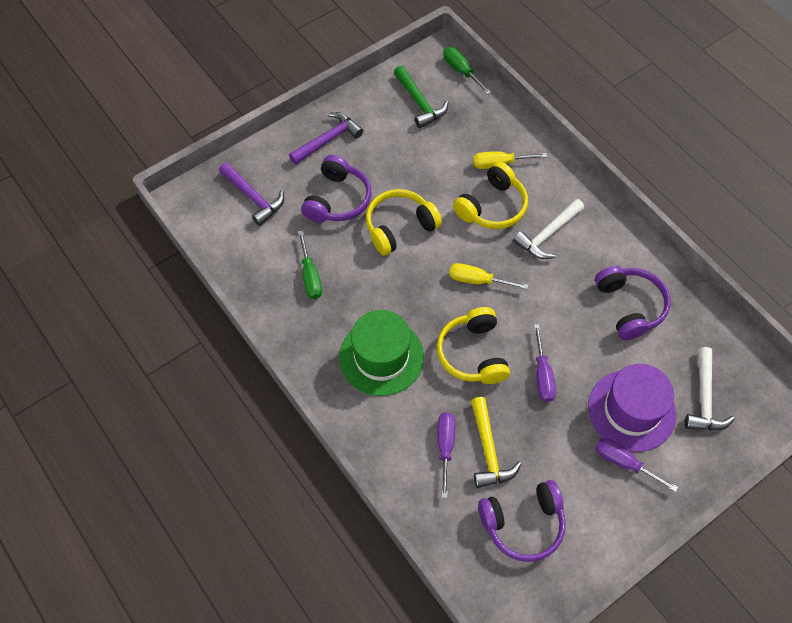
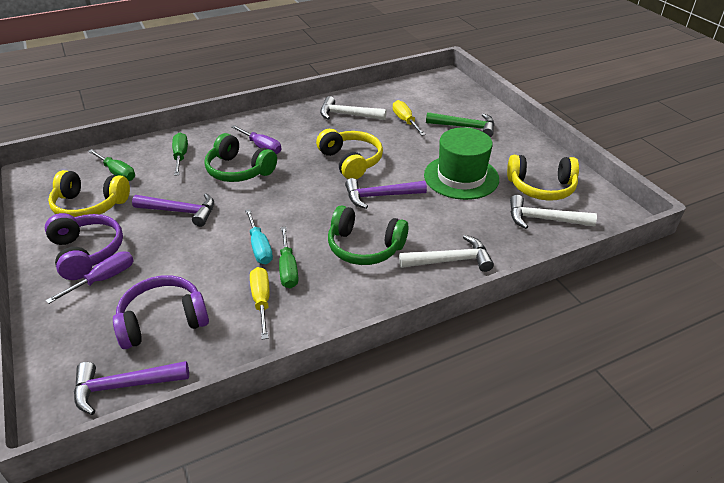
green headphones: none = 0 -> [204,133,277,182] [328,206,409,265] = 2
green screwdriver: [298,230,322,299] [443,47,491,95] = 2 -> [88,149,135,181] [172,132,188,176] [279,227,299,289] = 3
purple hammer: [219,162,284,226] [289,112,363,165] = 2 -> [74,361,189,415] [132,193,214,227] [345,178,427,209] = 3
purple hat: [588,364,676,452] = 1 -> none = 0
purple headphones: [301,155,371,223] [478,480,566,562] [595,266,671,340] = 3 -> [45,213,123,280] [113,275,209,349] = 2
purple screwdriver: [437,412,455,498] [534,324,556,402] [595,438,678,492] = 3 -> [46,251,134,304] [231,125,282,154] = 2
turquoise screwdriver: none = 0 -> [245,209,273,264] = 1
white hammer: [513,199,584,259] [685,347,735,431] = 2 -> [320,96,387,120] [399,235,494,272] [510,195,597,229] = 3
yellow hammer: [471,397,522,488] = 1 -> none = 0

